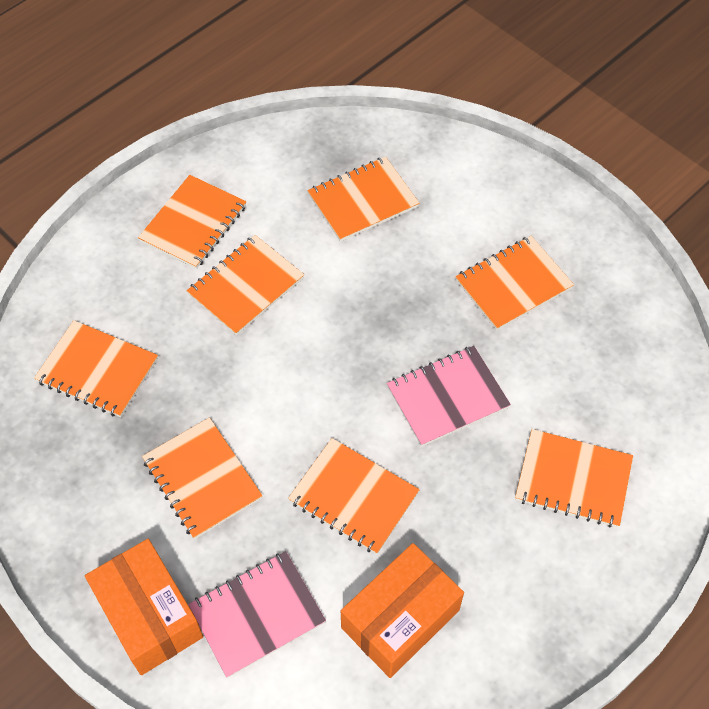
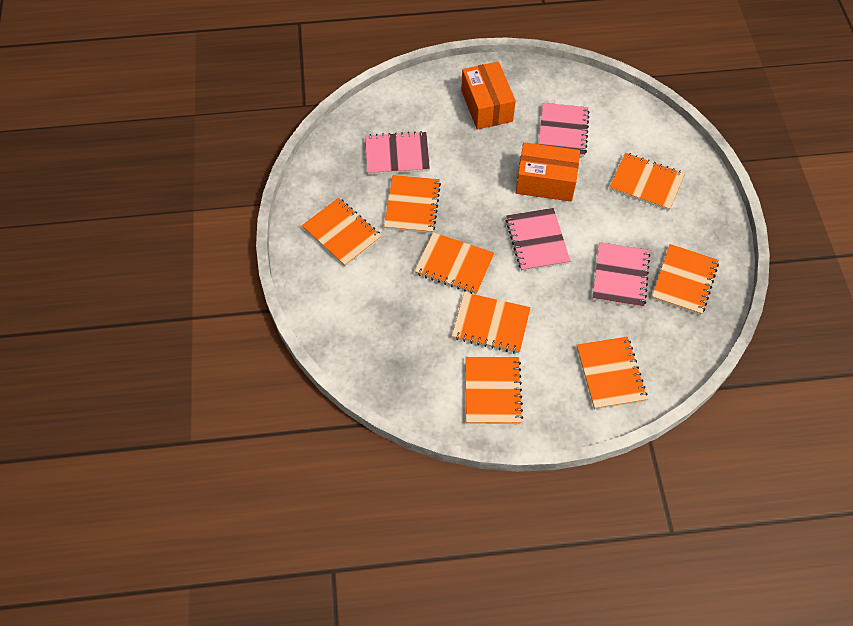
pink notebook: [188,551,326,678] [387,346,511,447] = 2 -> [365,131,430,175] [506,208,570,271] [539,103,590,157] [592,242,650,308] = 4

